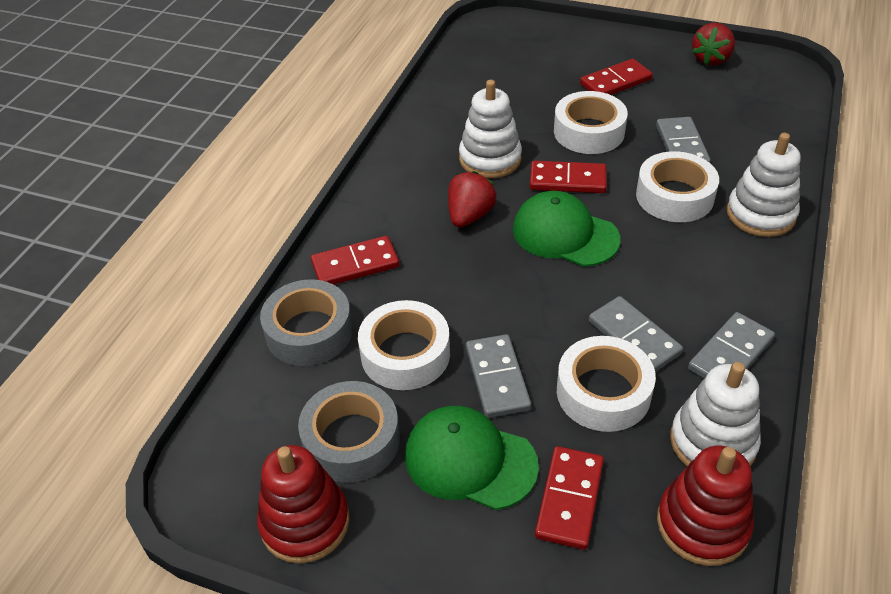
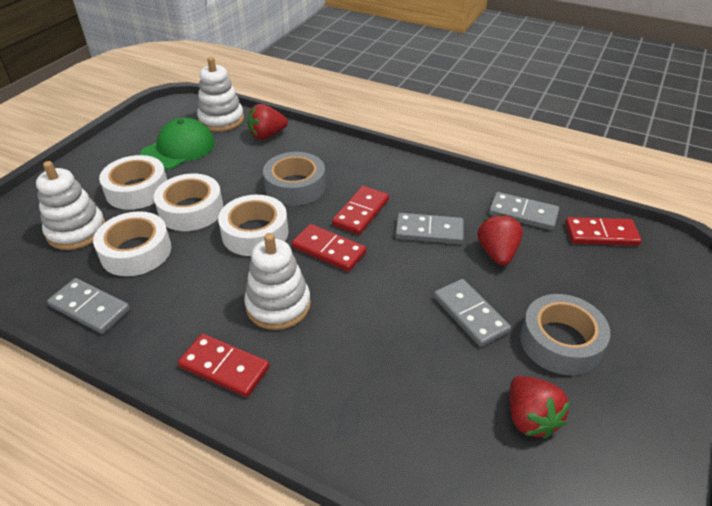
green cap: [405,406,539,510] [513,191,620,267] = 2 -> [140,118,215,170] = 1
red stacking toy: [257,445,349,564] [657,446,754,566] = 2 -> none = 0
red strawberry: [448,171,496,228] [692,23,735,66] = 2 -> [247,104,288,140] [478,214,523,266] [509,376,570,439] = 3

